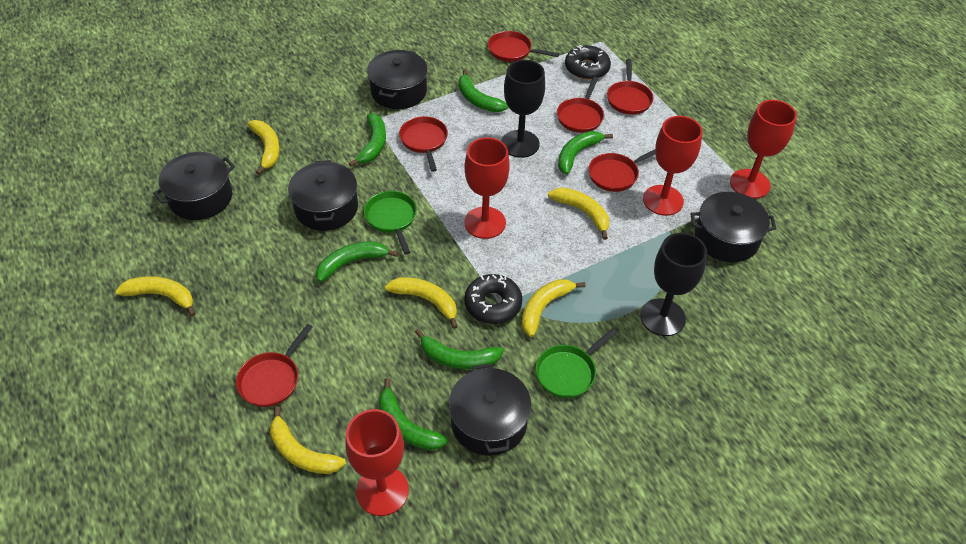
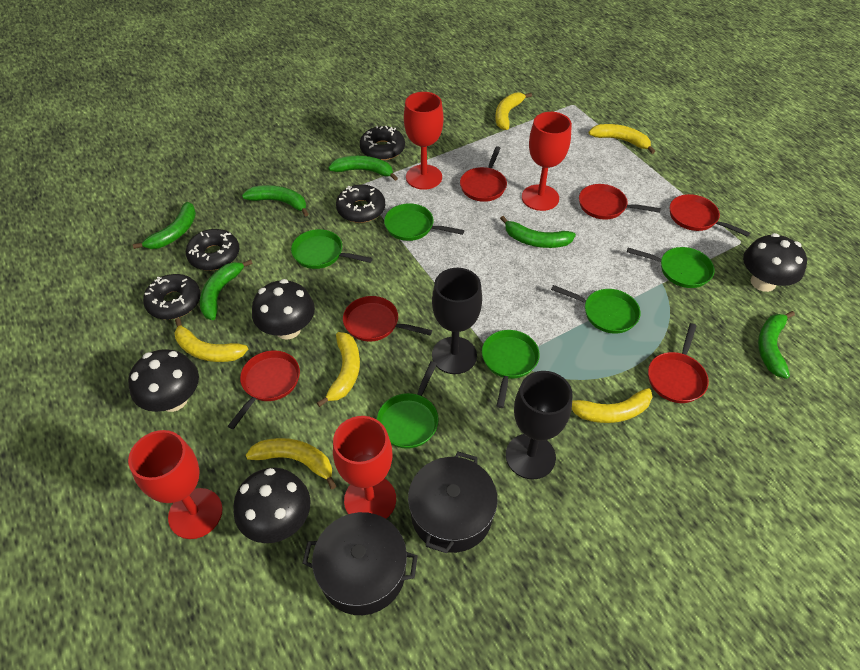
black donut: [464,274,522,324] [565,45,611,80] = 2 -> [143,274,201,320] [186,229,239,271] [336,184,385,223] [360,125,405,160] = 4
black mushroom: none = 0 -> [128,349,199,412] [233,468,311,543] [252,279,315,340] [743,233,807,292] = 4
black pot: [153,152,235,220] [288,160,358,231] [367,50,428,109] [449,363,531,456] [690,192,776,262] = 5 -> [302,512,418,615] [408,452,498,553] = 2
green pan: [364,191,417,255] [536,328,617,398] = 2 -> [291,229,372,269] [377,361,439,449] [384,203,464,241] [482,330,540,408] [551,285,641,334] [627,247,715,288] = 6

